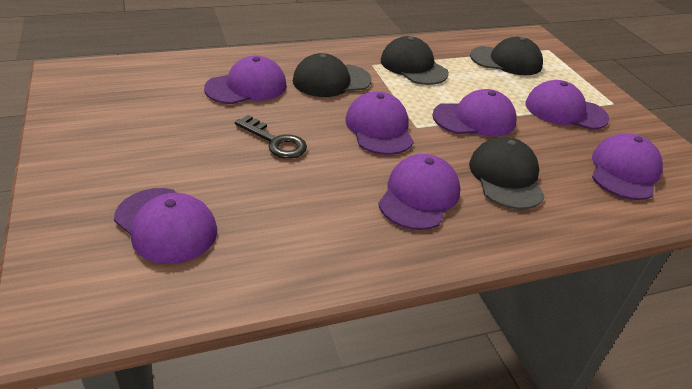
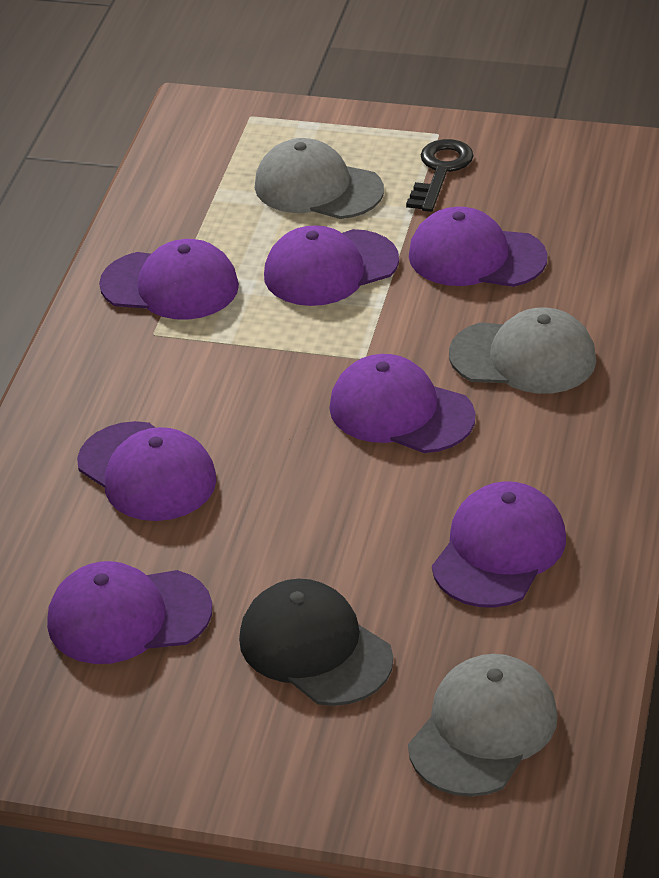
black cap: [293,53,372,97] [381,36,449,85] [469,137,545,209] [470,37,543,75] = 4 -> [239,579,393,706] = 1
grey cap: none = 0 -> [255,138,384,219] [408,654,558,797] [449,307,596,394] = 3

